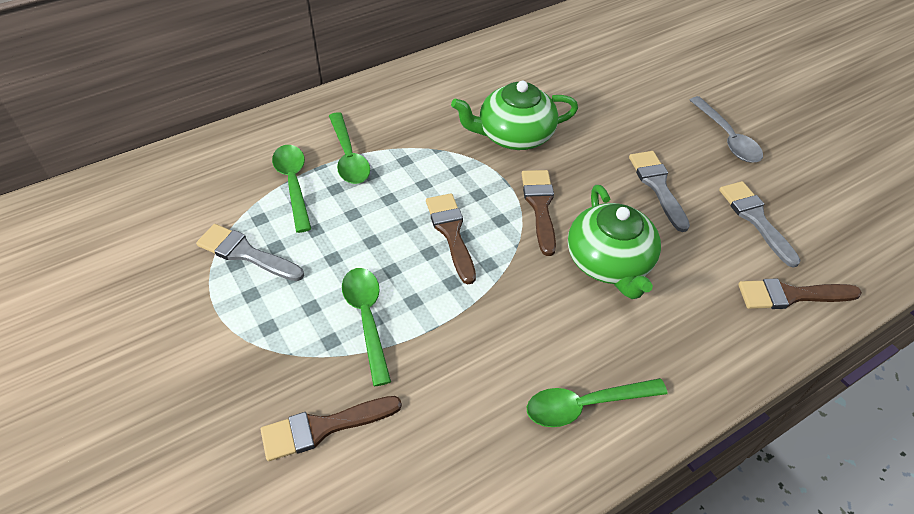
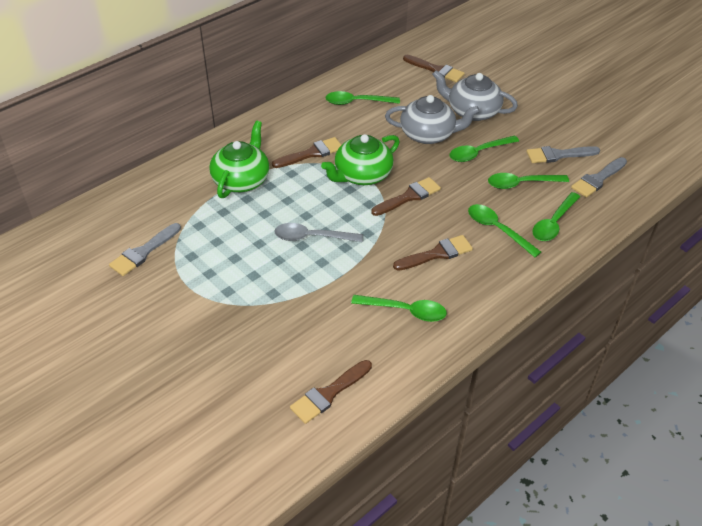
brown brush: [261,396,402,461] [426,193,476,284] [522,170,556,256] [738,279,862,309] = 4 -> [272,137,341,168] [290,360,372,424] [371,177,441,216] [393,235,473,271] [403,55,465,82] = 5
green spoon: [272,145,311,233] [329,112,370,184] [342,268,391,386] [527,378,668,427] = 4 -> [325,91,400,105] [351,295,447,322] [450,135,519,162] [468,204,541,257] [488,173,569,189] [532,192,580,241] = 6
grey teapot: none = 0 -> [385,95,480,144] [432,70,518,121] = 2

